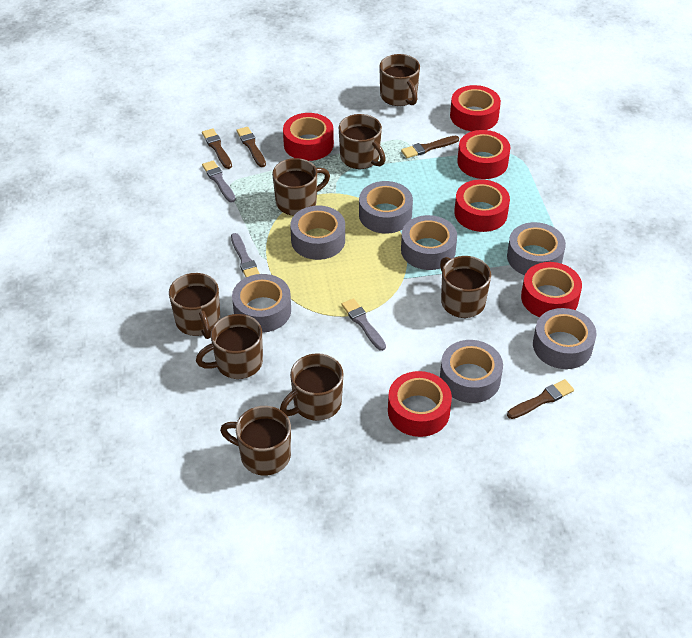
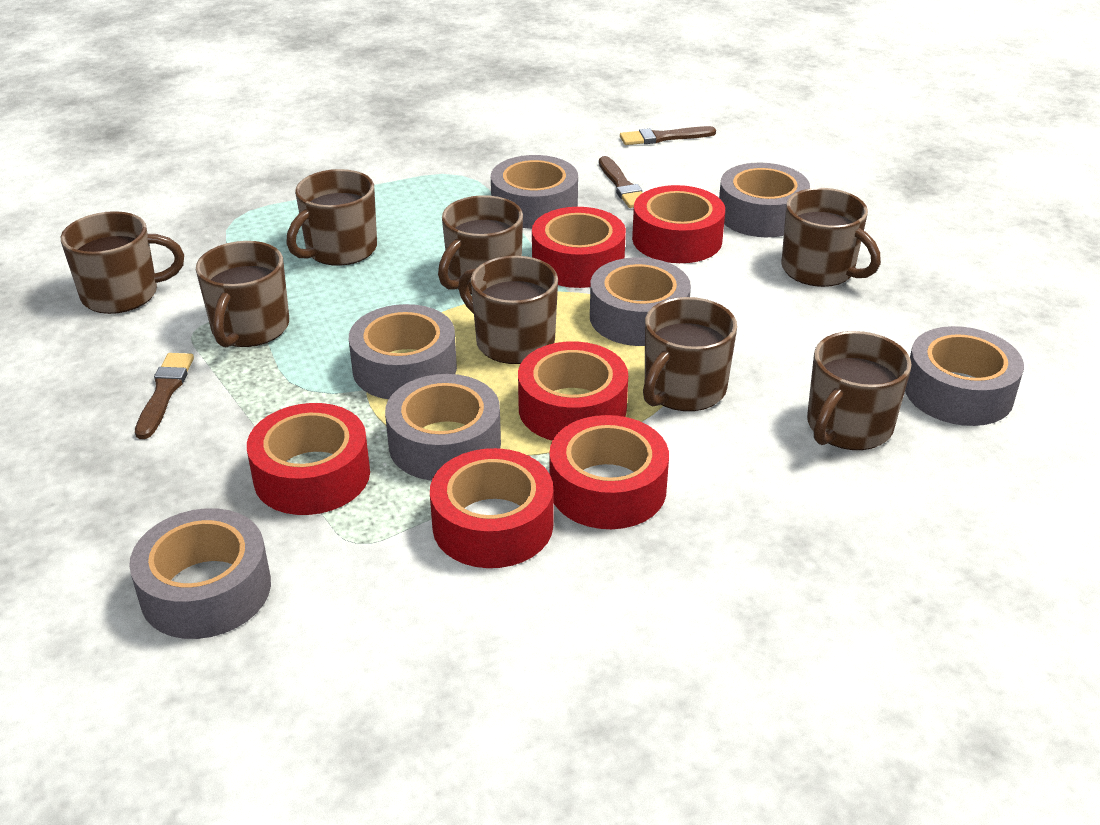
brown brush: [202,128,232,169] [237,127,266,167] [401,136,459,158] [507,379,574,419] = 4 -> [135,353,194,439] [599,156,643,208] [620,126,716,145] = 3
grey brush: [202,160,236,203] [231,233,260,277] [341,298,386,351] = 3 -> none = 0

